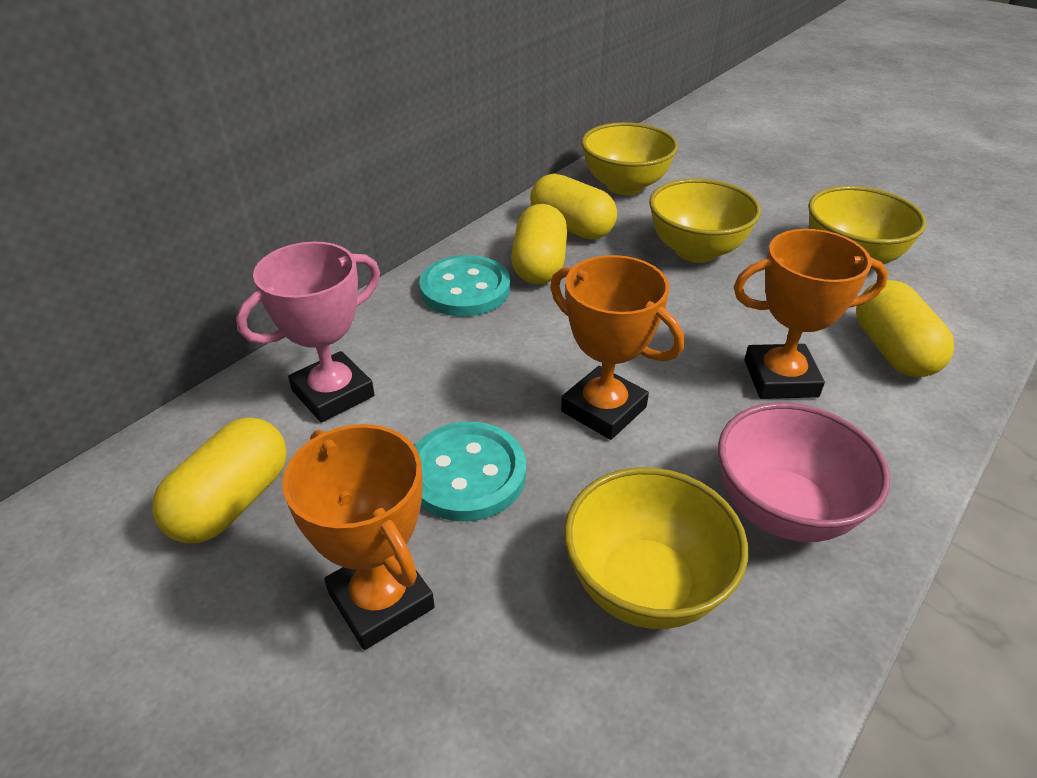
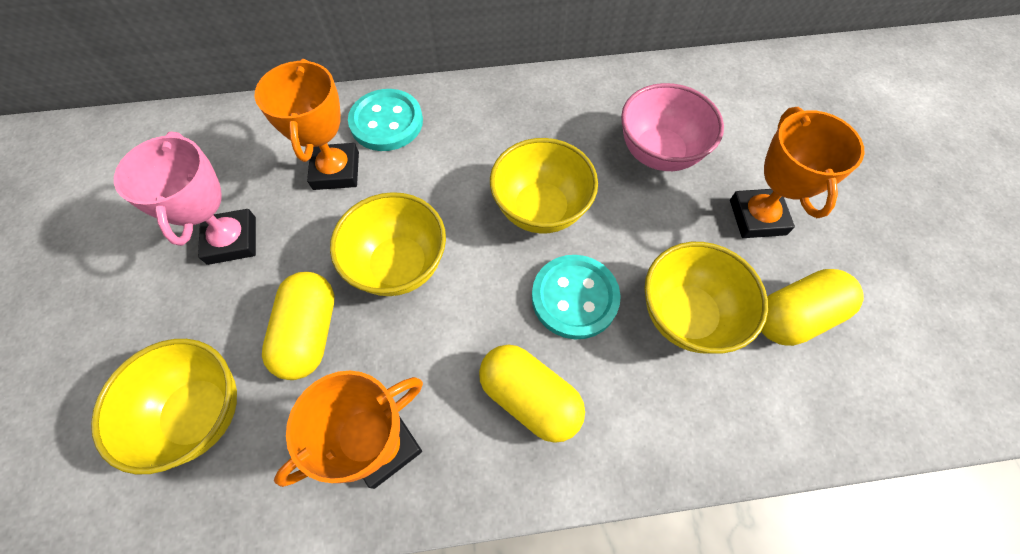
yellow capsule: [152,417,287,543] [511,204,567,284] [530,174,617,239] [856,280,954,377] = 4 -> [262,272,334,380] [479,345,585,443] [761,269,864,346] = 3

